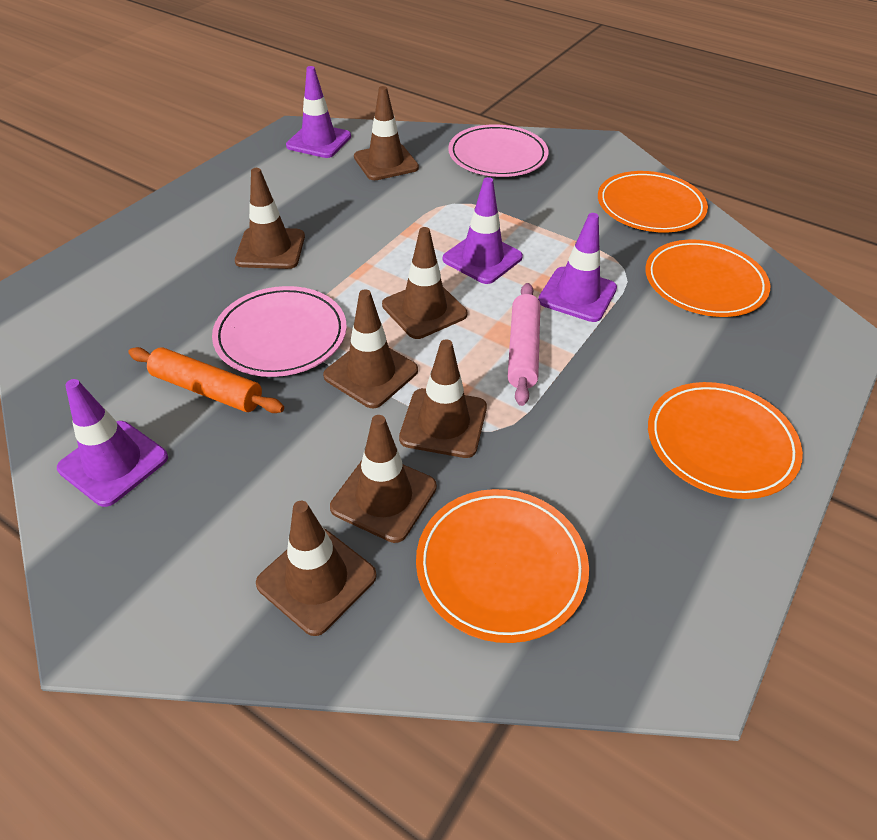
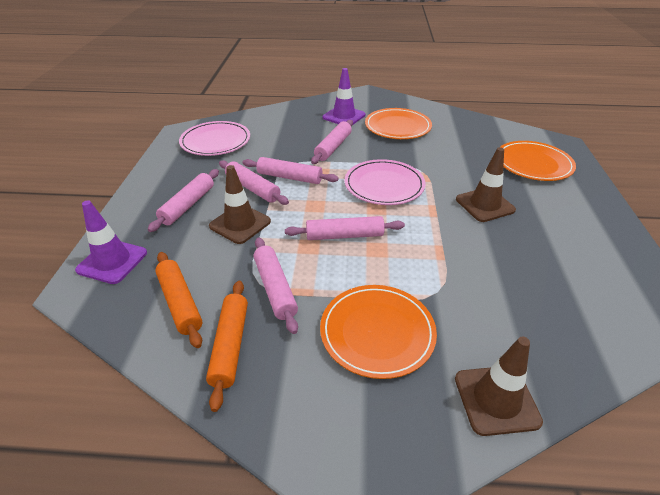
brown traffic cone: [235,168,305,269] [256,501,377,636] [323,289,418,408] [330,415,437,543] [354,86,419,180] [382,227,467,339] [399,339,487,458] = 7 -> [209,165,271,244] [455,337,543,436] [456,147,516,222] = 3
orange plate: [416,489,589,643] [598,171,708,232] [645,240,770,317] [648,382,803,499] = 4 -> [320,285,437,379] [365,108,432,139] [500,141,576,181] = 3
orange rolling pin: [128,347,284,413] = 1 -> [155,252,202,348] [206,281,248,412] = 2
pink rolling pin: [508,283,540,406] = 1 -> [148,169,219,232] [219,160,289,205] [243,157,339,184] [254,237,298,334] [285,216,405,240] [311,120,353,164] = 6
purple traffic cone: [57,379,168,507] [286,66,351,158] [443,177,523,284] [538,213,617,322] = 4 -> [75,201,147,284] [323,68,366,124] = 2

